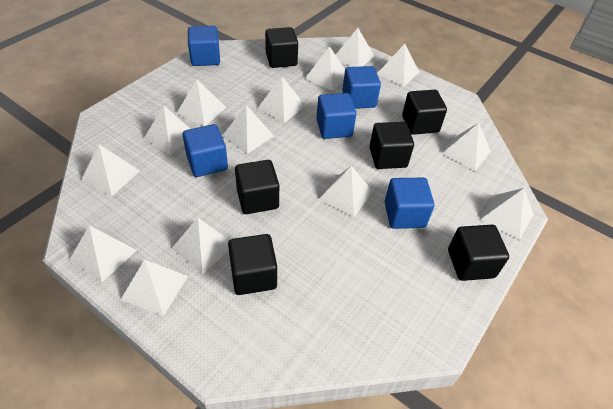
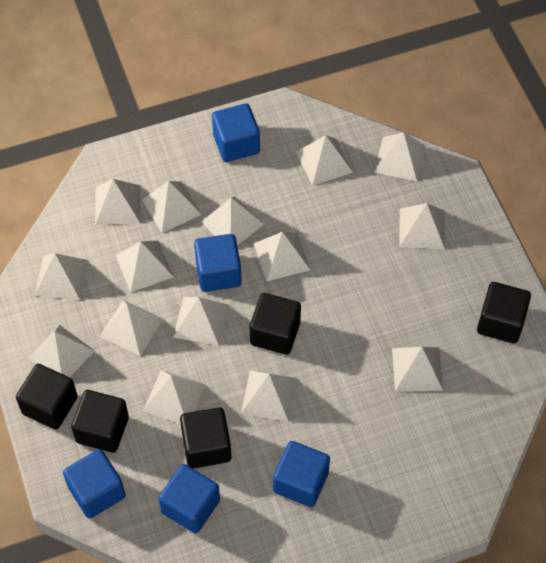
black cube: [228,234,277,295] [235,160,279,214] [265,27,298,68] [369,122,414,169] [402,90,447,135] [448,225,509,281] = 6 -> [16,364,78,430] [71,390,129,453] [180,407,231,469] [250,293,301,355] [477,282,531,343] = 5
white pyramid: [69,225,137,282] [81,144,140,196] [120,260,188,316] [144,106,190,155] [171,218,229,274] [176,80,226,126] [222,105,274,154] [258,77,306,123] [305,47,345,90] [319,166,373,218] [336,28,374,67] [377,44,419,87] [442,123,491,171] [480,188,533,240] = 14 -> [28,325,95,377] [35,253,88,300] [95,179,140,225] [100,300,163,356] [115,241,174,292] [142,181,202,233] [143,370,206,424] [173,297,229,346] [201,197,264,245] [241,370,297,422] [254,232,310,282] [296,135,353,186] [374,132,426,181] [392,347,443,392] [399,203,445,249] = 15

